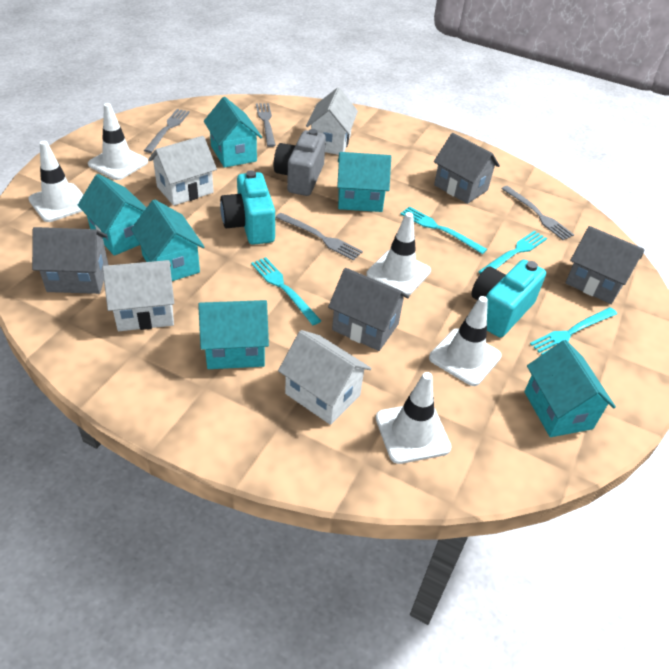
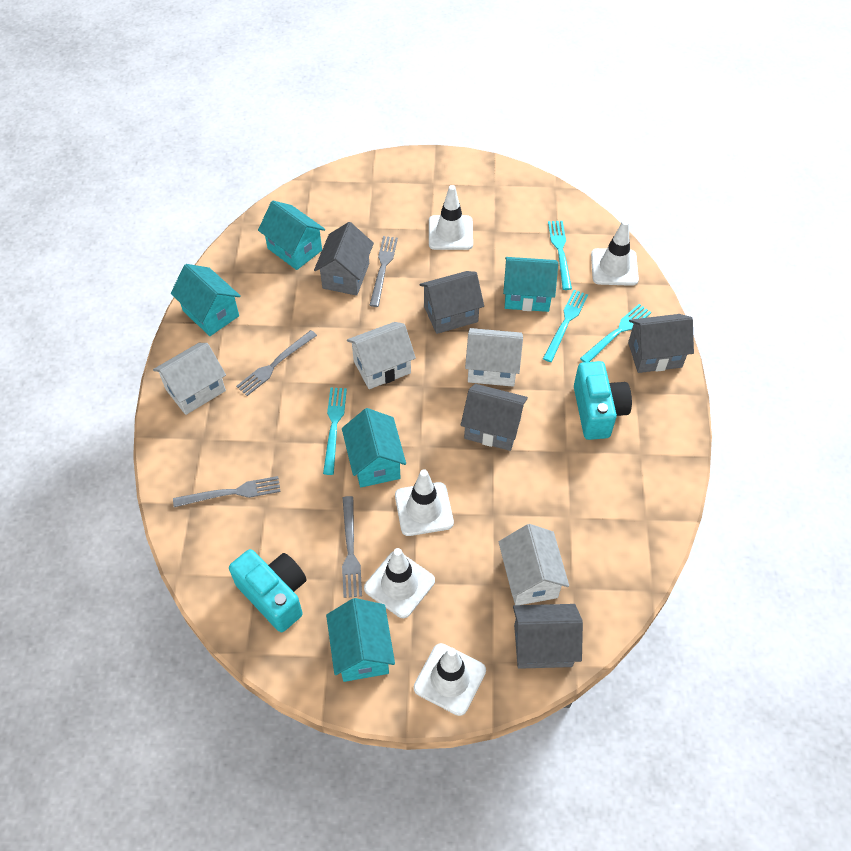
grey camera: [274,129,326,196] = 1 -> none = 0
grey house: [32,227,109,294] [328,268,409,351] [434,133,500,204] [565,226,644,304] = 4 -> [314,222,374,296] [419,271,484,334] [461,384,528,451] [513,604,583,669] [628,314,694,373] = 5
turquoise house: [78,174,147,256] [131,199,204,281] [198,300,269,369] [204,97,262,168] [337,152,391,212] [524,340,616,437] = 6 -> [171,264,241,336] [258,201,325,270] [326,598,395,682] [342,408,406,487] [503,257,558,312] = 5

